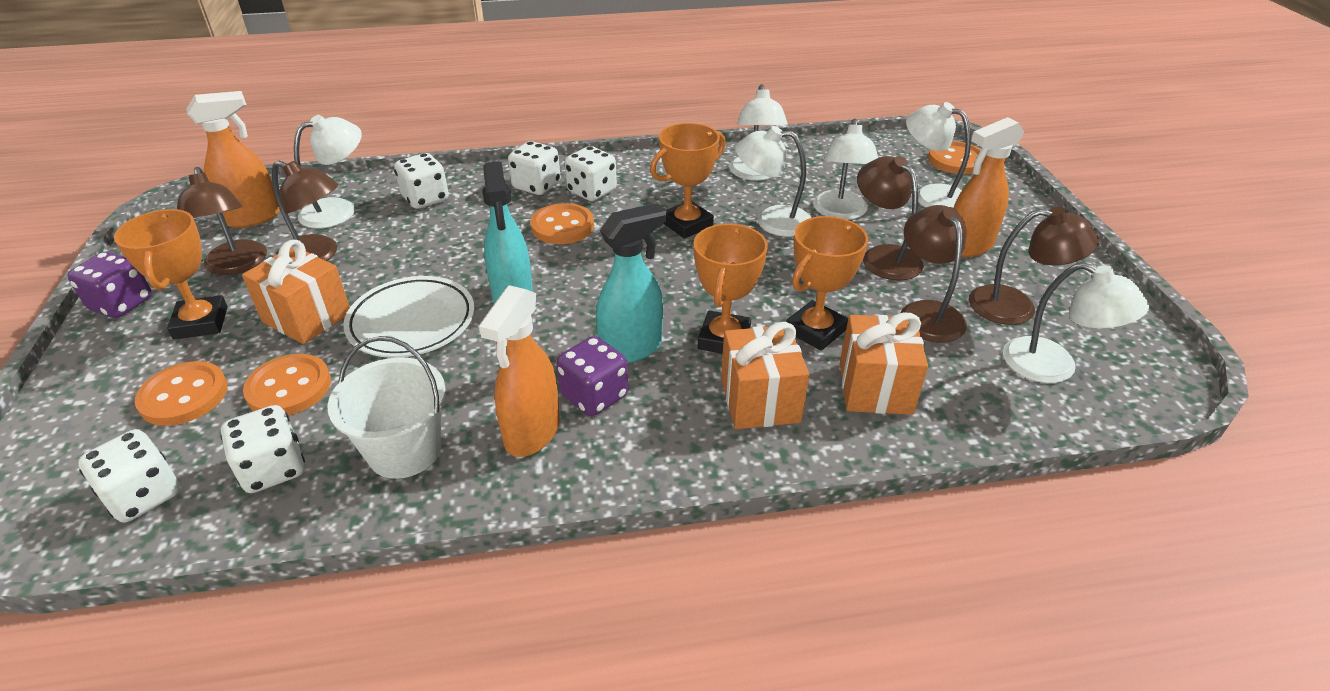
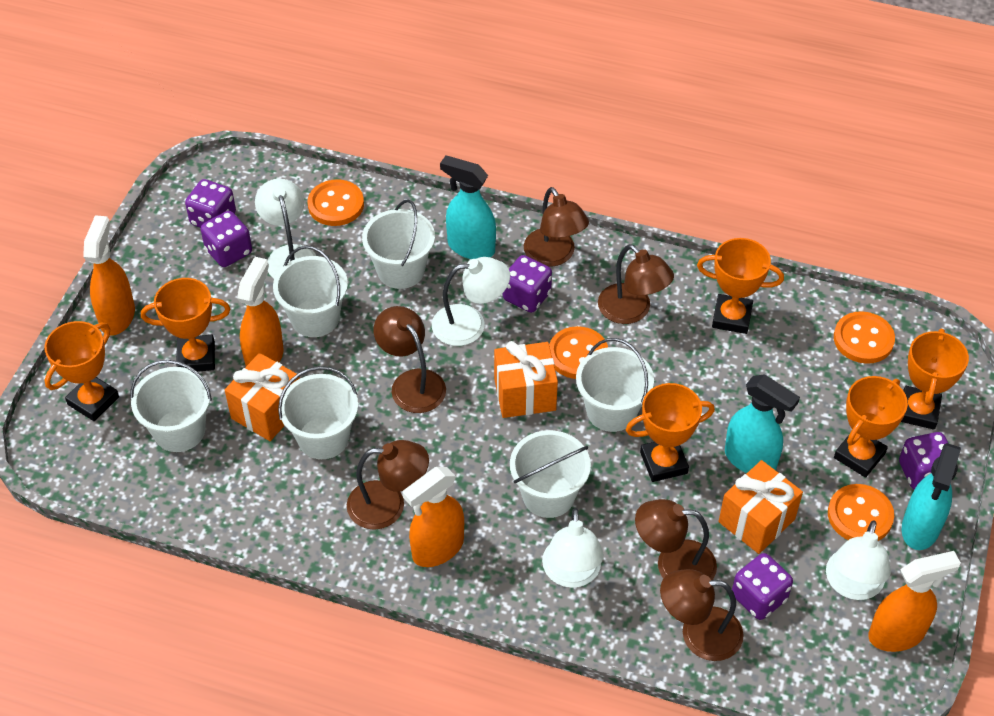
brown lamp: [177,167,267,275] [272,161,339,261] [857,156,924,281] [901,205,967,343] [969,207,1099,325] = 5 -> [347,440,429,530] [374,306,446,413] [524,187,589,267] [598,244,674,324] [635,499,717,580] [660,569,744,661] = 6
orange spray bottle: [186,91,280,228] [478,285,560,457] [954,117,1024,257] = 3 -> [83,215,135,336] [237,257,283,366] [403,467,464,567] [868,551,961,652] = 4
orange trophy: [114,209,228,339] [650,123,726,239] [693,224,768,354] [786,216,868,351] = 4 -> [44,321,119,421] [141,278,230,372] [626,383,715,482] [697,238,784,334] [834,376,908,478] [901,329,969,430] = 6
purple dice: [67,252,152,318] [556,336,628,416] = 2 -> [185,179,236,228] [200,211,252,267] [503,255,552,313] [732,553,793,620] [899,432,949,490] = 5
turquoise spray bottle: [482,161,533,304] [596,203,667,363] = 2 -> [440,156,496,259] [725,374,800,473] [902,443,961,550] = 3
white bucket: [327,336,446,479] = 1 -> [130,360,212,452] [273,245,348,337] [278,366,358,459] [362,199,435,289] [510,430,591,518] [576,338,654,432] = 6
white dice: [78,429,180,523] [220,405,305,493] [394,153,449,209] [508,141,561,195] [565,146,617,201] = 5 -> none = 0
white lamp: [294,115,362,229] [729,84,788,181] [735,126,811,237] [813,119,878,220] [906,102,971,208] [1003,262,1149,383] = 6 -> [255,179,316,279] [432,257,510,346] [542,508,604,588] [826,521,891,600] = 4
white plate: [343,276,474,358] = 1 -> none = 0

